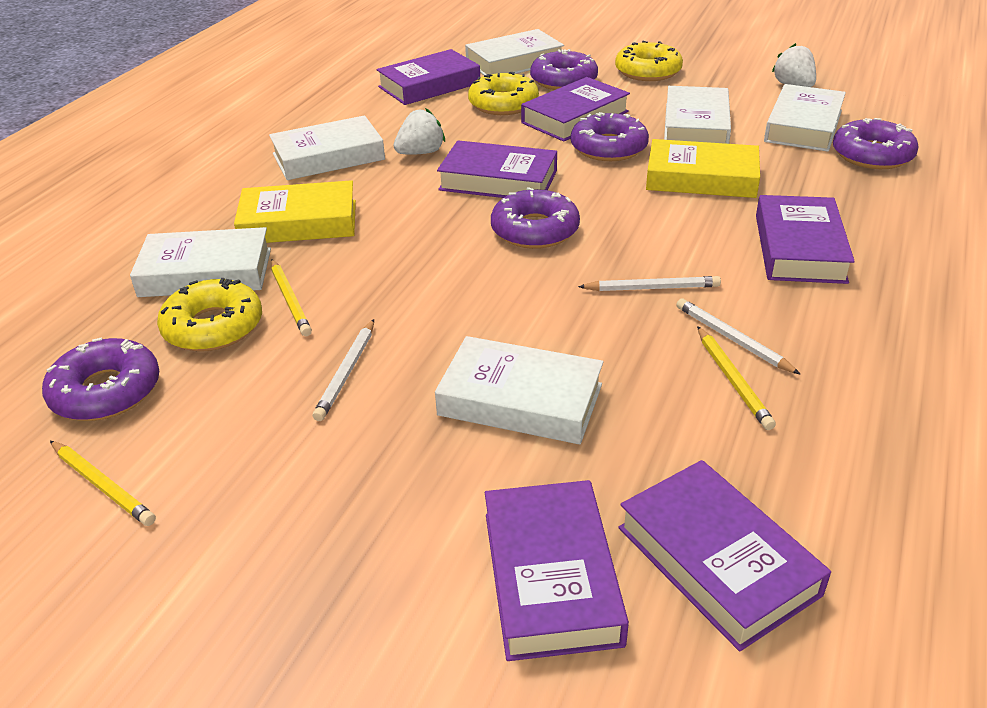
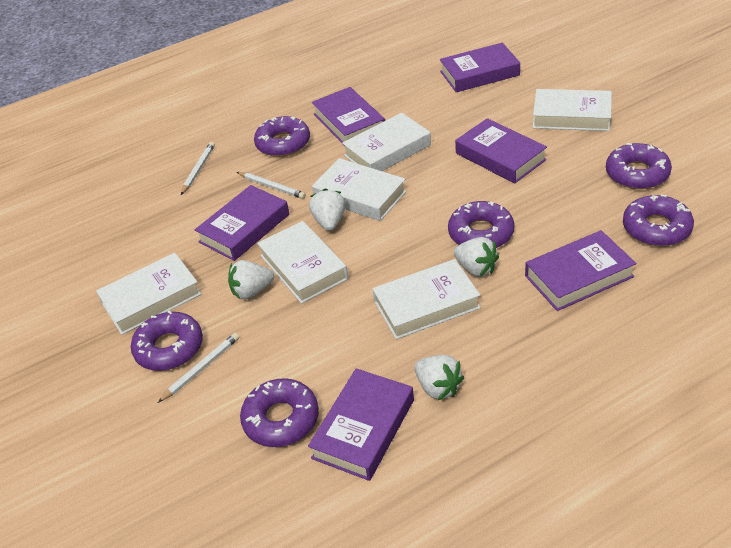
purple donut: [42,337,159,421] [491,187,580,249] [530,49,598,90] [571,112,649,161] [833,118,918,169] = 5 -> [131,310,203,371] [240,378,319,447] [254,116,310,157] [448,201,514,248] [606,143,672,189] [623,195,694,246] = 6
white strawberry: [393,108,445,155] [772,43,816,87] = 2 -> [228,260,274,299] [309,189,345,231] [414,355,464,400] [454,237,499,277] = 4
yellow book: [234,180,356,243] [646,139,760,198] = 2 -> none = 0
yellow donut: [157,278,262,351] [468,72,539,115] [615,41,683,81] = 3 -> none = 0
yellow pencil: [50,441,156,526] [271,259,312,336] [697,326,776,430] = 3 -> none = 0

